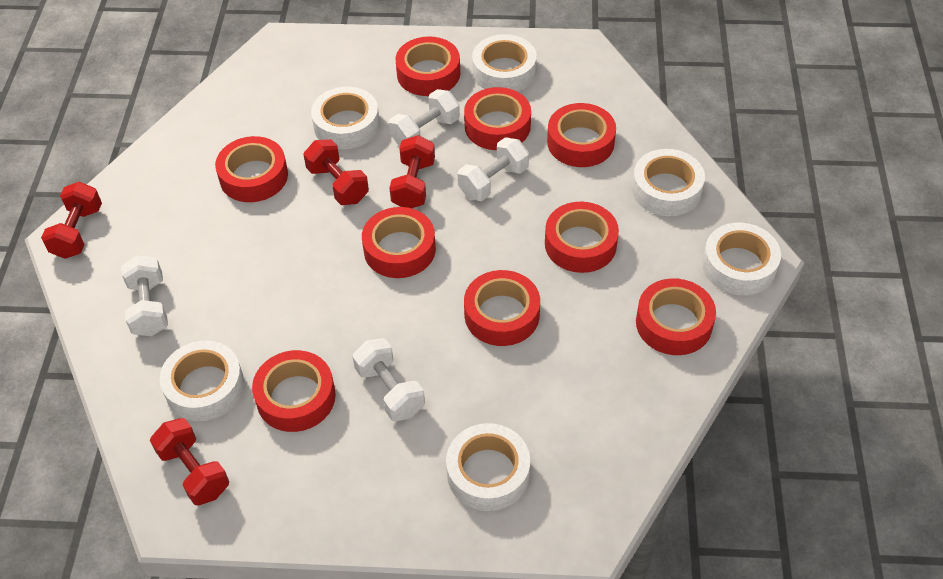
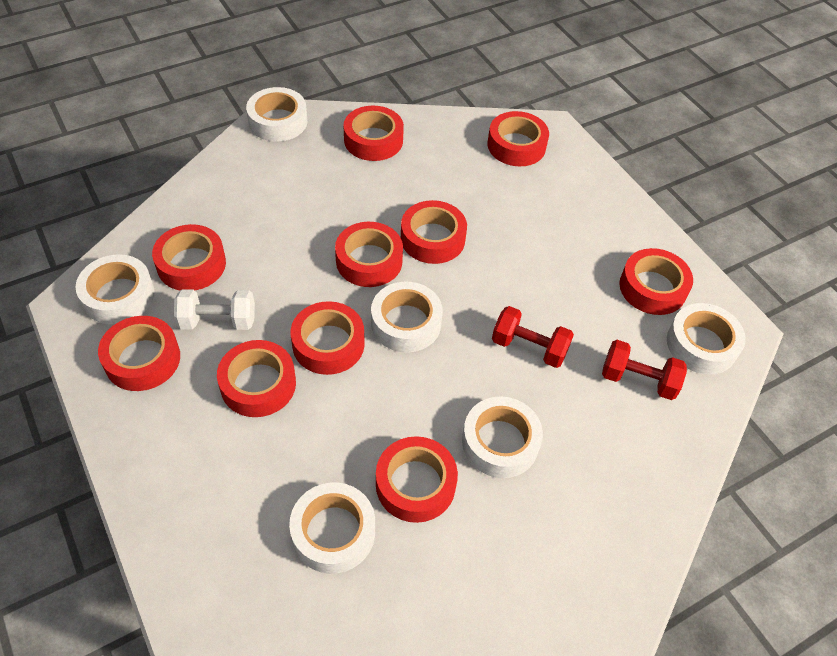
red dumbbell: [41,182,102,259] [150,418,229,505] [303,139,369,205] [390,135,435,208] = 4 -> [492,306,574,368] [602,340,687,400] = 2
red tape: [215,136,288,202] [252,350,336,432] [362,207,436,278] [395,37,460,96] [464,87,531,150] [464,270,540,346] [545,202,619,273] [547,103,616,167] [636,278,716,355] = 9 -> [98,316,180,391] [152,224,226,291] [217,340,296,417] [291,301,365,375] [335,222,403,287] [344,106,404,161] [376,436,458,523] [401,200,467,264] [487,111,549,166] [619,248,693,315] = 10
white dumbbell: [121,255,168,336] [353,338,425,421] [389,89,460,147] [458,137,529,201] = 4 -> [174,289,255,330] = 1

